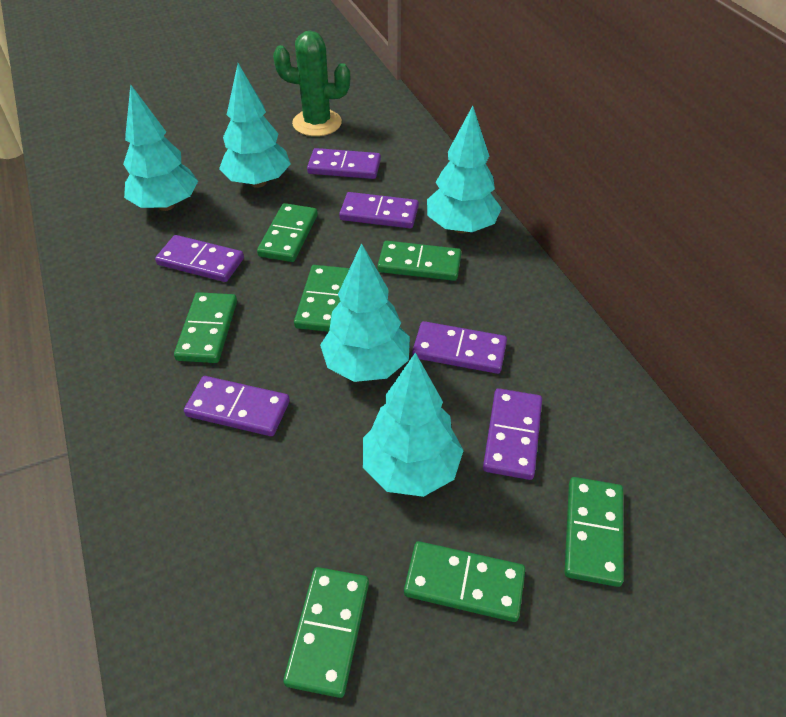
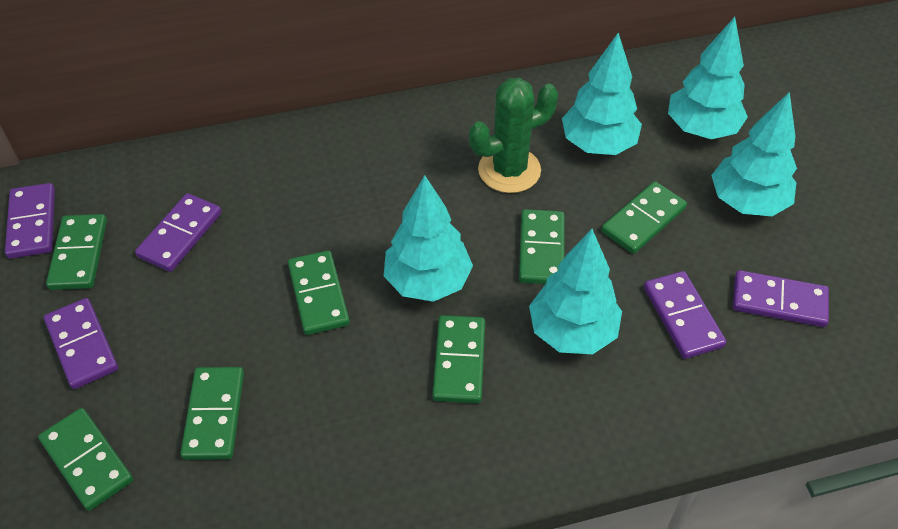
purple domino: [155,235,244,282] [184,376,290,436] [307,148,381,179] [339,192,419,228] [412,321,507,374] [483,388,542,480] = 6 -> [5,183,55,259] [44,298,118,389] [135,193,222,272] [644,271,726,359] [733,270,829,327] = 5

